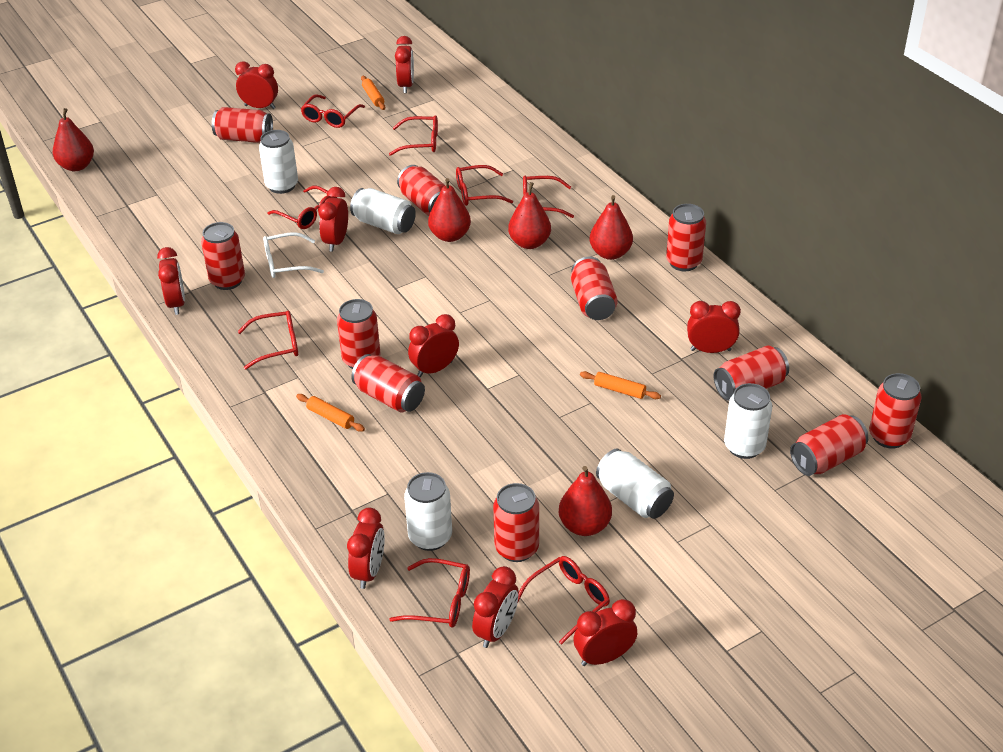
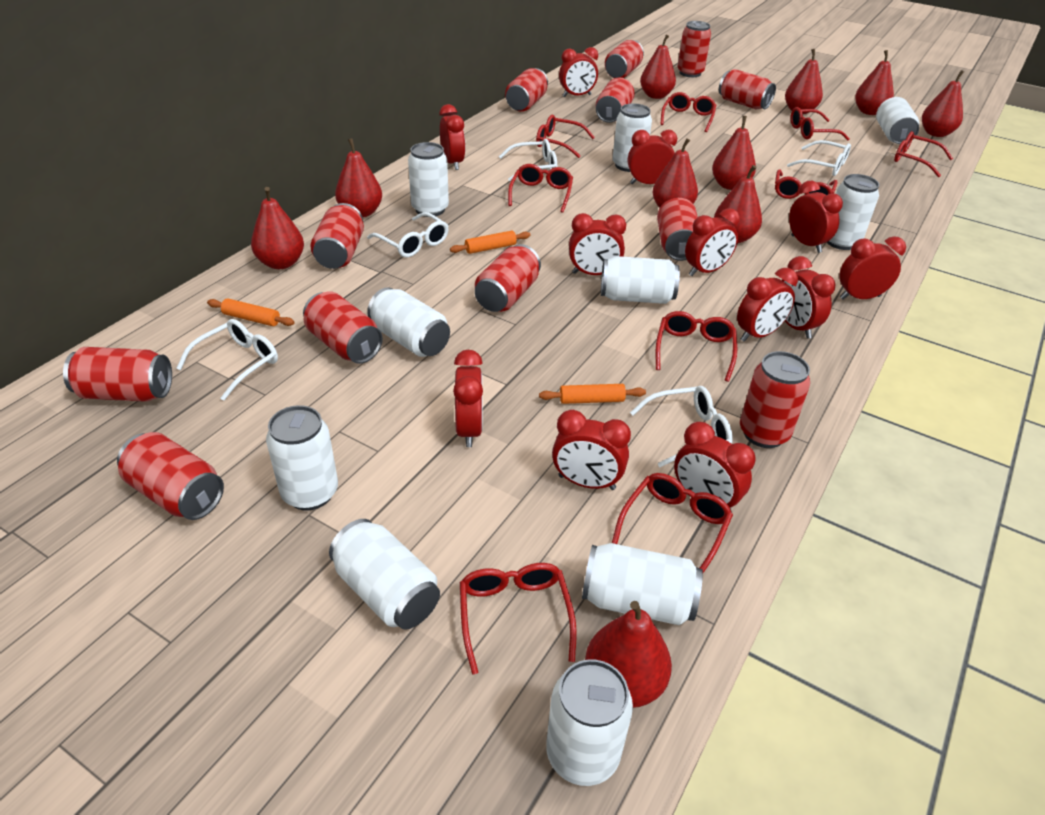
red can: [201,222,245,290] [212,107,273,143] [337,299,380,369] [351,354,425,412] [397,165,446,216] [493,483,539,562] [571,256,618,320] [666,204,706,271] [714,346,789,401] [790,414,869,476] [869,373,922,449] = 11 -> [63,347,172,402] [117,432,224,520] [303,291,383,364] [310,203,364,269] [475,244,541,312] [505,68,548,112] [596,77,635,123] [605,40,644,78] [657,198,698,261] [677,21,711,77] [719,69,776,110] [740,351,810,448] = 12
red clock: [157,247,185,315] [235,61,278,109] [318,187,348,252] [347,508,385,589] [395,36,414,93] [408,314,459,377] [472,566,519,648] [574,599,637,666] [687,301,741,353] = 9 -> [440,104,465,170] [453,350,483,447] [552,410,631,490] [559,47,598,97] [569,213,626,275] [628,130,677,184] [674,422,756,513] [685,208,740,276] [737,268,798,342] [782,256,835,339] [789,181,843,253] [840,236,906,299] = 12
red glasses: [238,311,298,370] [267,186,337,229] [301,94,365,128] [389,115,438,156] [389,558,470,628] [456,165,513,206] [518,556,610,645] [523,176,574,218] = 8 -> [460,563,577,675] [508,164,573,213] [536,115,595,158] [612,473,733,573] [656,311,737,382] [660,92,716,132] [775,169,837,199] [790,107,850,140] [894,131,953,177] = 9
red pear: [53,108,94,171] [428,178,471,242] [508,182,551,249] [559,466,612,536] [590,195,633,260] = 5 -> [251,187,304,269] [335,138,382,218] [585,601,672,708] [640,35,676,99] [652,138,698,208] [712,116,756,190] [714,165,762,243] [785,49,823,114] [855,50,894,115] [922,70,964,137] = 10
white can: [259,130,298,194] [350,188,416,234] [404,472,452,551] [596,448,674,519] [724,383,772,459] = 5 -> [266,405,338,510] [329,519,440,630] [367,287,450,357] [408,142,449,217] [546,659,633,786] [582,543,703,625] [601,256,680,304] [612,103,652,172] [827,174,879,250] [876,97,920,144] = 10
white glasses: [263,232,324,278] = 1 -> [176,319,278,401] [367,212,449,257] [499,139,557,181] [630,386,733,467] [787,140,851,176] = 5

